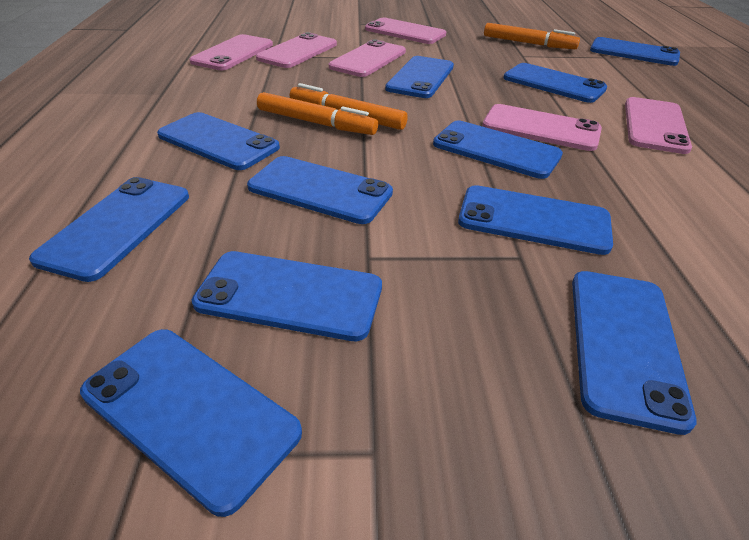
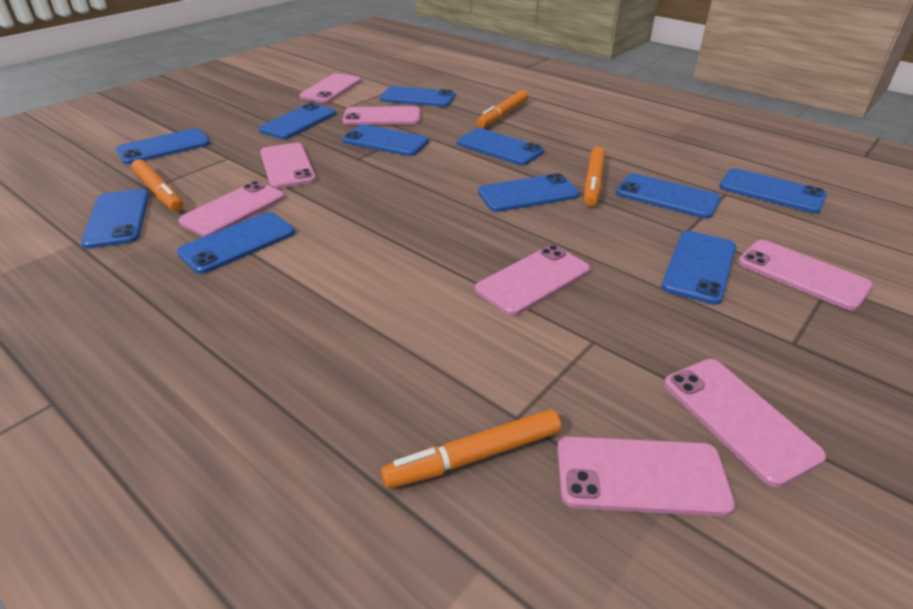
orange marker: [257,92,378,135] [290,83,408,130] [484,23,580,49] = 3 -> [131,159,184,212] [381,409,561,489] [477,90,529,128] [584,147,605,207] = 4
pink phone: [189,34,273,70] [256,32,337,68] [329,39,406,77] [365,18,446,44] [482,104,602,151] [625,97,692,154] = 6 -> [178,181,285,237] [260,143,316,189] [299,73,361,103] [343,106,420,125] [475,245,590,316] [557,436,735,516] [664,359,826,487] [738,240,873,311] = 8

